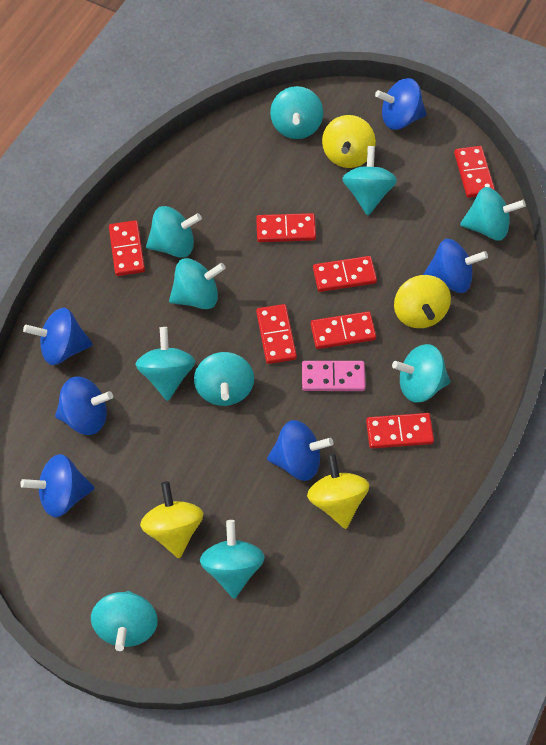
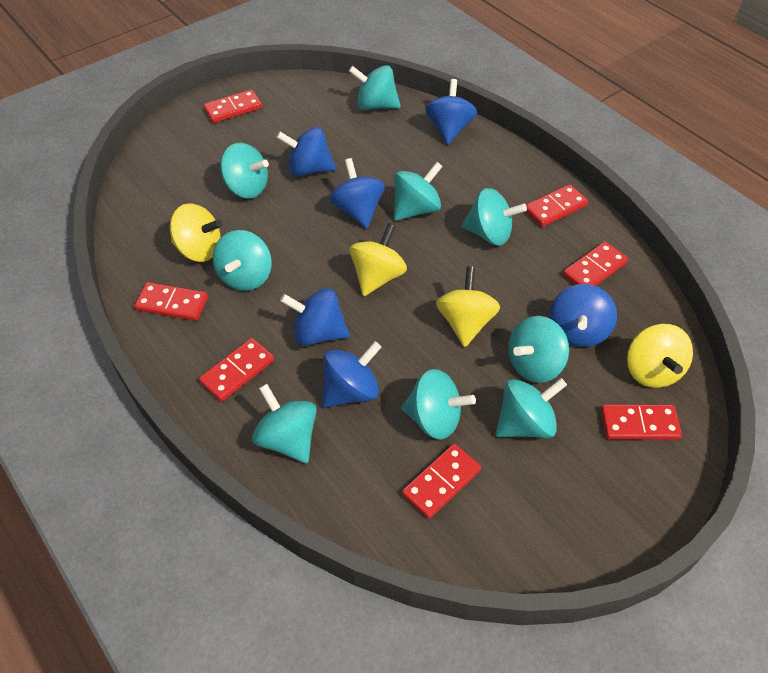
pink domino: [302,361,366,391] = 1 -> none = 0
turquoise spinning top: [91,591,158,651] [136,327,195,401] [146,206,202,258] [169,258,226,309] [194,352,254,406] [200,520,265,599] [270,86,323,139] [342,146,397,215] [392,344,450,403] [460,187,526,241] = 10 -> [213,230,272,291] [220,143,269,199] [252,384,317,463] [349,65,401,110] [394,162,443,221] [401,369,476,439] [462,188,527,245] [495,378,567,438] [508,316,569,383] = 9

